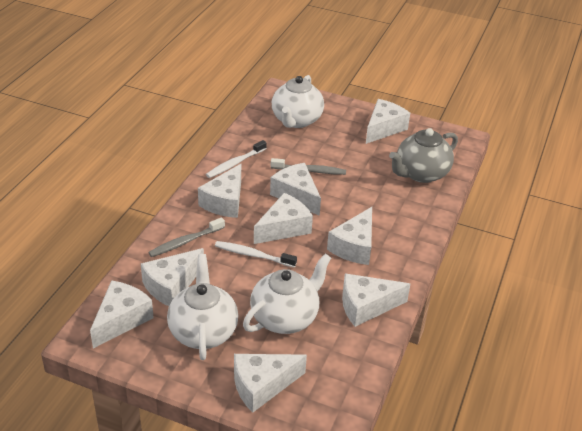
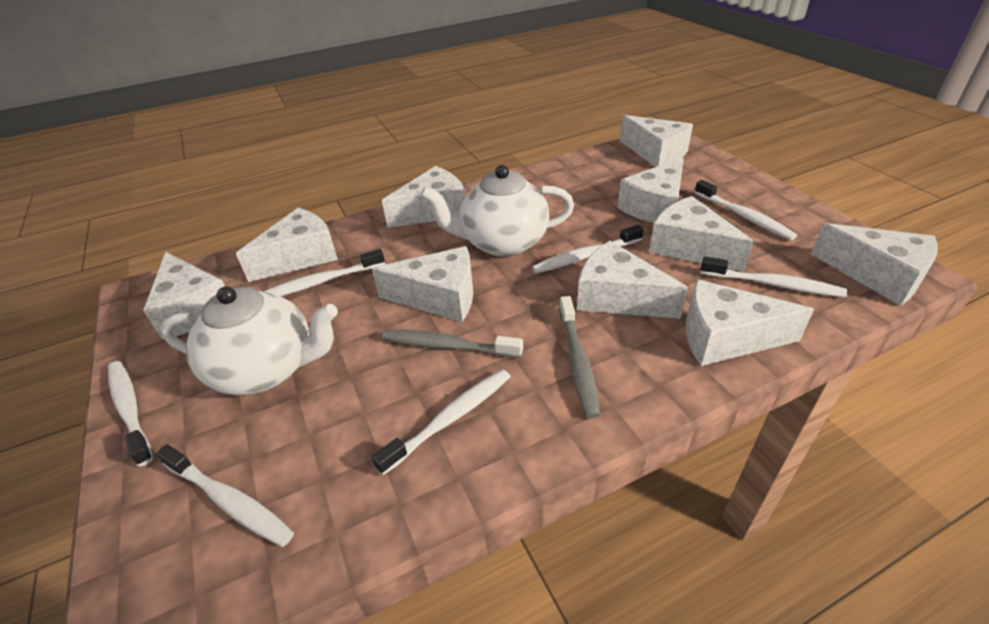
grey teapot: [389,128,458,183] = 1 -> none = 0
white cheese: [90,280,154,348] [141,248,204,306] [198,164,241,218] [234,354,307,413] [254,193,313,244] [270,163,321,216] [327,207,372,265] [342,273,410,327] [366,99,410,144] = 9 -> [143,252,225,339] [236,208,338,282] [372,246,473,322] [382,166,465,228] [577,241,688,319] [618,158,684,223] [620,115,693,167] [649,196,754,272] [686,279,814,366] [811,223,938,306] = 10
white teapot: [167,254,238,360] [243,253,331,334] [272,75,324,128] = 3 -> [160,286,338,395] [420,165,574,257] = 2
white toothbrush: [206,140,267,178] [215,241,297,268] = 2 -> [108,361,153,467] [156,444,294,547] [263,249,385,296] [372,369,511,475] [532,225,644,274] [695,180,797,240] [700,257,847,297] = 7

